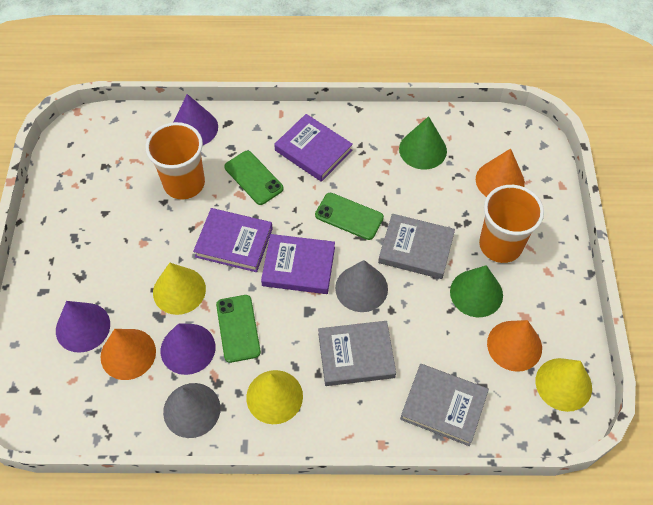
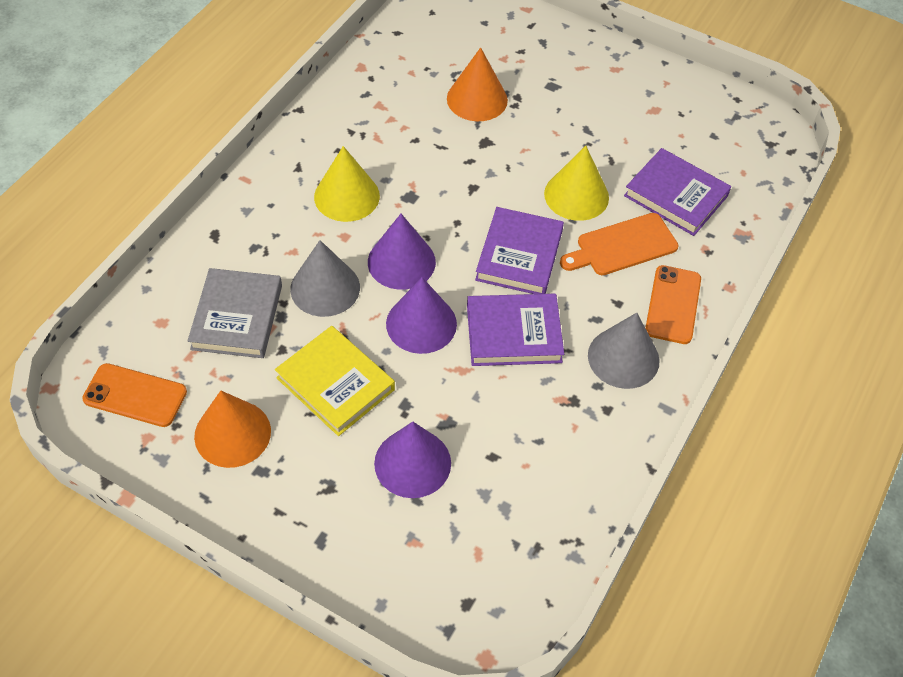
green cone: [399,116,447,170] [450,265,503,317] = 2 -> none = 0
green phone: [216,295,261,363] [224,151,284,205] [315,193,384,240] = 3 -> none = 0
grey book: [318,321,396,386] [378,214,455,279] [400,364,489,446] = 3 -> [188,268,282,358] = 1
orange cone: [100,329,156,380] [476,148,525,197] [487,320,542,372] = 3 -> [194,391,271,468] [447,47,508,121] = 2
orange cup: [146,122,205,200] [479,185,544,263] = 2 -> none = 0
orange cutting board: none = 0 -> [560,213,678,275] = 1
orange phone: none = 0 -> [82,363,187,427] [645,265,701,344] = 2
yellow book: none = 0 -> [275,326,395,436] = 1
yellow cone: [153,263,206,315] [246,370,303,424] [536,358,592,412] = 3 -> [314,146,380,222] [544,146,609,221] = 2

